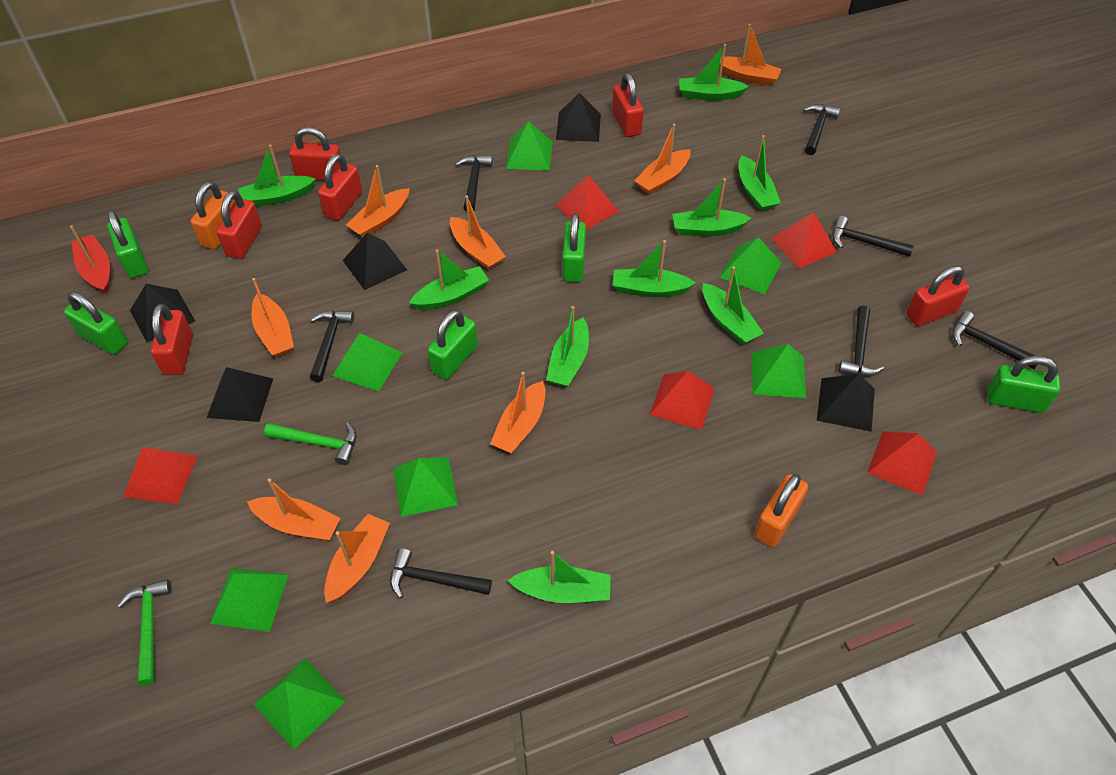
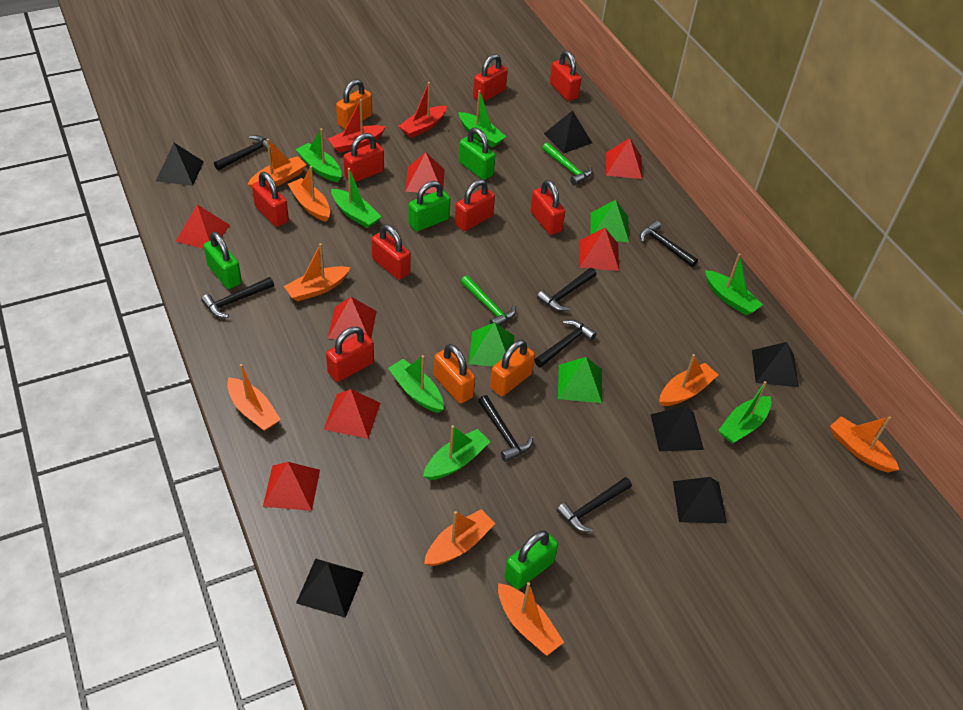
black pyramid: [130,284,195,343] [207,367,273,422] [343,232,407,290] [556,93,601,142] [817,374,875,432] = 5 -> [156,143,204,186] [296,558,364,618] [544,110,592,153] [650,406,704,451] [673,477,727,523] [752,342,799,387] = 6
green boat: [238,145,316,207] [409,249,489,310] [508,551,611,603] [546,306,589,387] [613,240,696,297] [672,178,751,236] [679,44,749,101] [703,267,764,344] [739,135,781,211] = 9 -> [296,128,342,182] [331,168,382,228] [388,355,444,413] [423,425,490,480] [459,90,506,147] [705,253,763,315] [718,381,771,444] = 7
green padlock: [64,292,128,355] [107,210,148,278] [427,310,478,380] [562,213,586,282] [987,356,1060,413] = 5 -> [204,232,242,289] [408,181,450,231] [459,128,495,180] [504,530,558,590] = 4
green pyramid: [210,567,288,632] [254,658,346,750] [332,333,402,391] [393,458,458,517] [506,121,553,171] [719,237,782,294] [752,344,806,398] = 7 -> [469,322,514,366] [558,357,602,403] [591,200,629,242] = 3
orange padlock: [190,182,235,249] [754,474,808,547] = 2 -> [336,79,372,129] [434,344,475,404] [490,340,535,396] = 3
red boat: [70,225,110,294] = 1 -> [328,99,386,153] [399,82,447,138] = 2
red padlock: [151,304,193,375] [217,190,262,259] [289,127,341,180] [318,154,362,221] [612,73,644,137] [906,266,970,326] = 6 -> [252,172,289,227] [326,327,374,382] [344,133,384,182] [371,224,411,280] [455,179,495,231] [473,54,508,102] [530,180,565,235] [550,51,582,101] = 8
red pyramid: [123,447,198,504] [555,175,619,230] [650,371,715,430] [771,212,837,268] [867,431,937,495] = 5 -> [175,205,230,249] [263,462,320,511] [324,389,380,439] [328,297,377,340] [405,152,444,193] [580,228,619,271] [606,138,642,179] = 7

